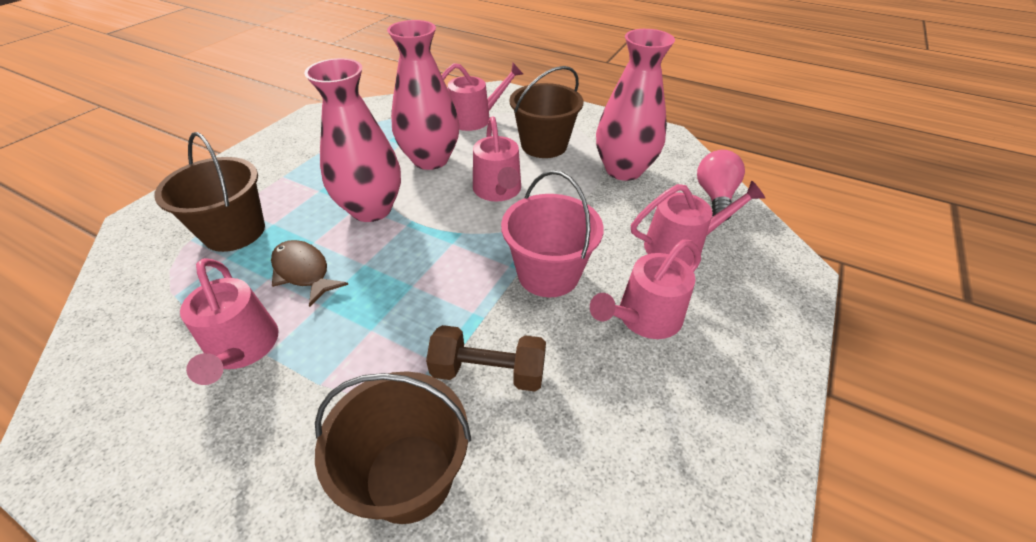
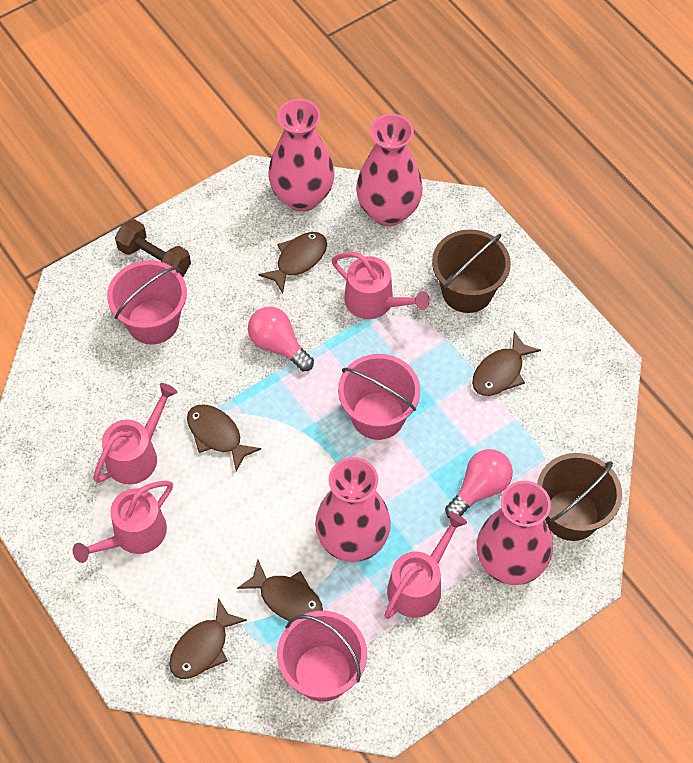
brown bucket: [154,132,265,252] [315,371,471,524] [510,66,583,158] = 3 -> [432,230,511,313] [537,453,622,541] = 2
brown fish: [271,240,349,307] = 1 -> [169,598,247,679] [187,404,261,472] [237,559,323,621] [258,232,327,294] [472,331,541,396] = 5
pink bucket: [501,170,604,297] = 1 -> [107,260,187,344] [277,611,367,702] [338,354,420,440] = 3
pink light bulb: [697,150,745,221] = 1 -> [248,307,314,371] [445,449,513,518] = 2
pink vase: [304,58,401,222] [387,20,459,170] [596,29,675,181] = 3 -> [268,99,335,212] [315,457,391,562] [356,114,423,226] [477,481,553,585] = 4
pink watering can: [180,258,279,385] [441,63,523,131] [473,116,521,202] [590,240,701,339] [631,181,765,266] = 5 -> [73,481,173,563] [93,383,178,484] [332,252,430,319] [384,512,467,619] = 4

